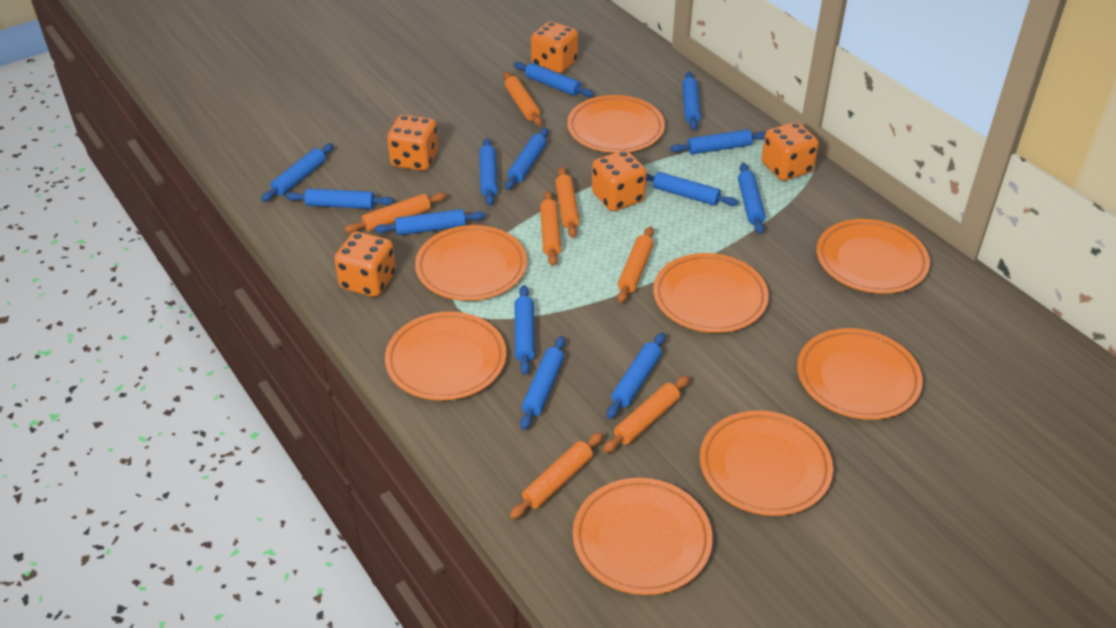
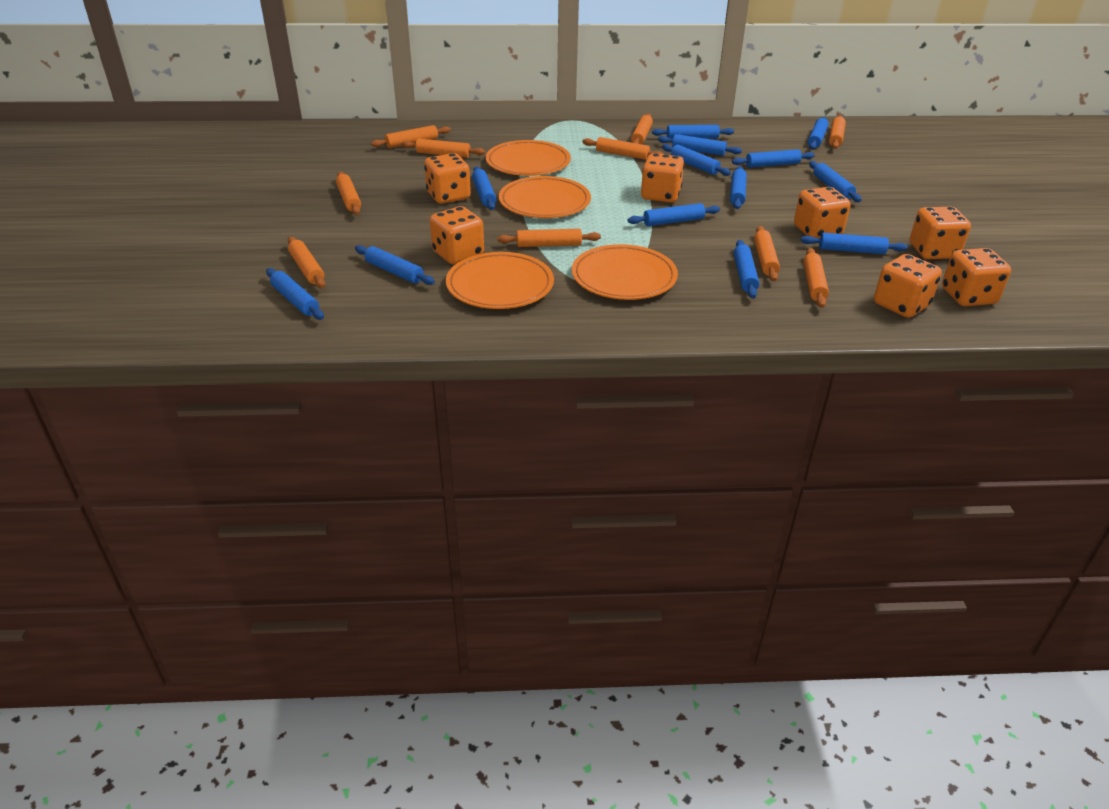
orange dice: [334,231,396,297] [387,114,438,171] [531,21,578,74] [592,150,647,211] [762,122,819,181] = 5 -> [424,153,471,204] [430,206,484,264] [641,153,684,202] [794,187,851,238] [874,254,942,318] [910,207,971,259] [942,248,1011,306] = 7
orange plate: [385,312,506,400] [415,225,527,301] [567,95,665,153] [573,478,712,595] [653,253,769,333] [700,410,833,516] [797,328,923,420] [817,219,930,294] = 8 -> [446,252,554,309] [486,140,571,176] [499,176,591,218] [572,244,678,300] = 4
orange rolling pin: [344,192,447,233] [503,71,542,126] [510,432,603,519] [540,191,561,266] [555,167,580,238] [603,375,690,453] [617,226,654,303] = 7 -> [288,236,326,289] [336,172,361,215] [371,125,451,148] [401,139,485,158] [497,229,601,247] [582,137,664,160] [631,114,653,144] [754,226,780,281] [803,248,829,308] [829,115,846,149] = 10

